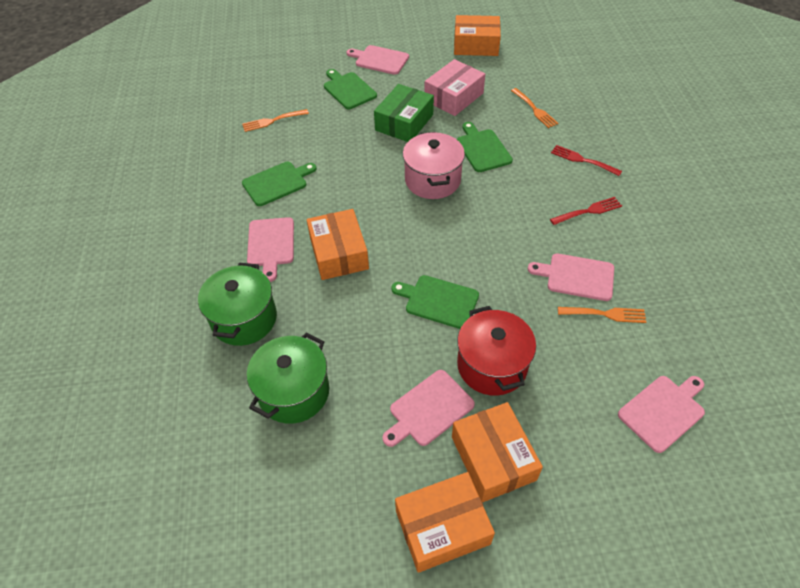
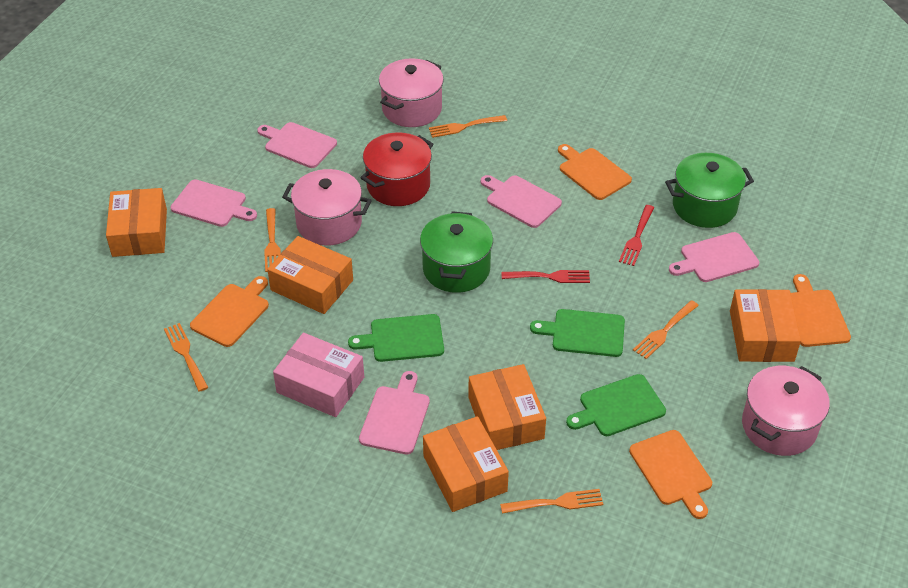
green box: [374,84,434,142] = 1 -> none = 0
green cutting board: [242,162,317,206] [324,69,377,109] [391,275,479,329] [457,122,513,172] = 4 -> [348,314,444,362] [530,309,625,357] [566,374,666,436] = 3
orange box: [307,209,369,280] [395,472,495,573] [452,402,543,502] [454,15,501,56] = 4 -> [106,188,167,257] [267,236,353,314] [423,416,509,512] [468,364,546,450] [730,289,801,362] = 5
orange cutting board: none = 0 -> [190,276,269,347] [558,144,632,200] [629,430,712,519] [791,274,851,347] = 4
orange fork: [242,109,309,132] [511,88,558,128] [558,307,646,323] = 3 -> [164,323,209,392] [264,208,281,272] [429,115,507,138] [500,489,603,514] [633,300,699,359] = 5
pink pot: [403,132,465,199] = 1 -> [282,169,372,245] [379,58,444,127] [742,366,830,456] = 3

